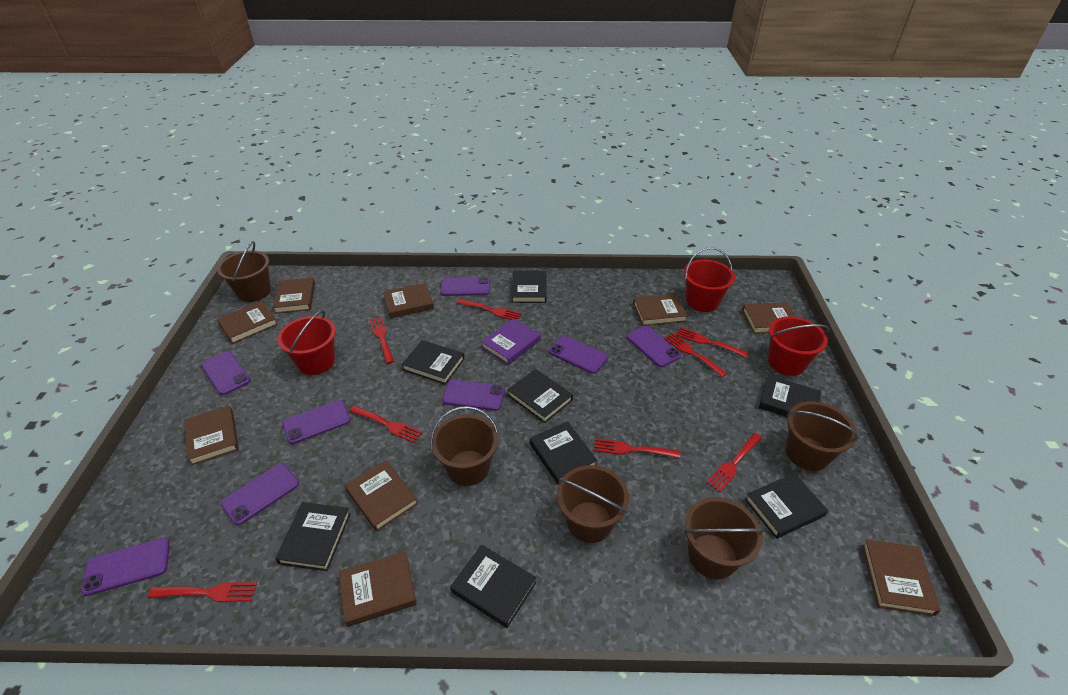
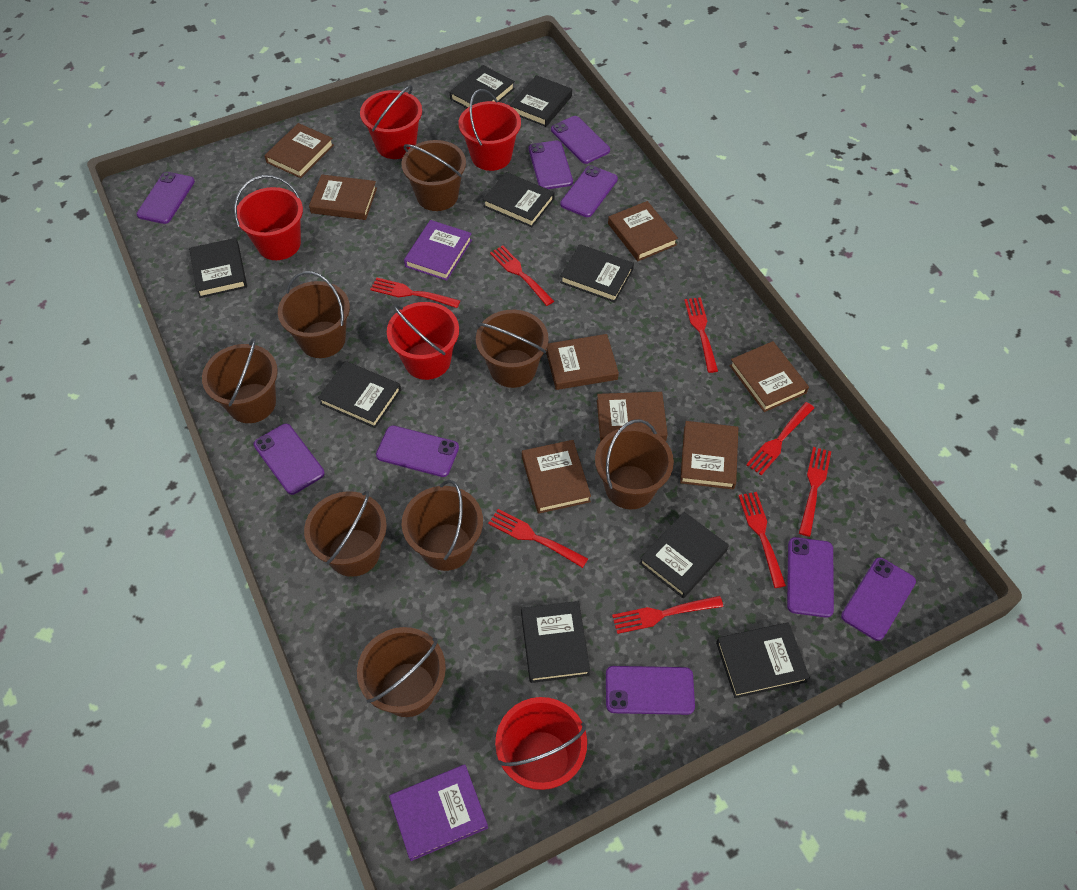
black book: [275,502,351,571] [402,340,464,385] [450,545,536,628] [507,369,573,423] [511,271,547,303] [530,421,597,485] [745,473,828,539] [759,375,821,417] = 8 -> [189,238,247,298] [318,361,401,428] [450,65,515,108] [483,172,555,227] [510,75,572,127] [521,601,590,683] [560,244,634,303] [639,512,729,598] [716,622,810,698] = 9
brown book: [184,406,239,466] [217,301,278,344] [272,278,315,314] [339,551,417,627] [345,460,418,532] [383,283,434,318] [633,294,688,326] [742,302,796,334] [862,539,941,616] = 9 -> [264,123,334,178] [309,174,377,220] [522,440,591,514] [546,334,619,390] [597,392,668,442] [608,201,678,261] [680,421,738,489] [729,341,809,412] = 8
brown bucket: [217,241,271,302] [430,406,499,486] [557,465,629,543] [684,497,765,579] [786,401,858,471] = 5 -> [202,338,278,423] [278,271,350,358] [304,491,387,577] [357,627,446,717] [401,140,466,211] [402,480,483,571] [476,310,549,388] [595,419,674,509] = 8
purple book: [481,318,540,365] = 1 -> [389,764,488,861] [404,220,472,281] = 2
purple phone: [81,538,170,596] [201,351,251,395] [221,463,299,525] [282,400,351,444] [440,277,490,296] [442,380,505,411] [549,336,608,374] [626,326,681,367] = 8 -> [136,172,195,224] [254,424,325,495] [376,425,459,477] [529,141,573,189] [551,116,610,164] [560,165,618,217] [606,666,695,715] [787,537,834,618] [841,558,916,641] = 9
red bucket: [277,310,336,375] [684,247,735,312] [768,316,830,376] = 3 -> [234,175,303,260] [360,85,422,159] [387,302,459,380] [459,89,521,171] [495,697,587,790] = 5

